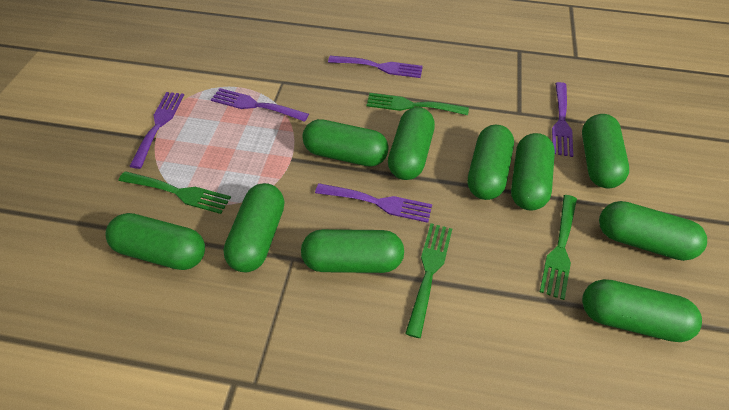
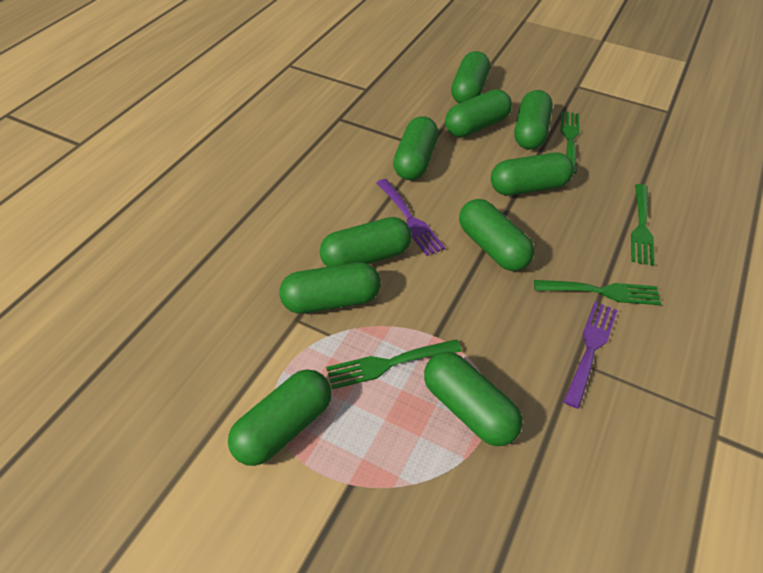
purple fork: [129,92,184,169] [211,88,309,122] [315,183,432,223] [328,56,423,78] [552,82,573,157] = 5 -> [377,179,445,256] [564,302,618,409] = 2

